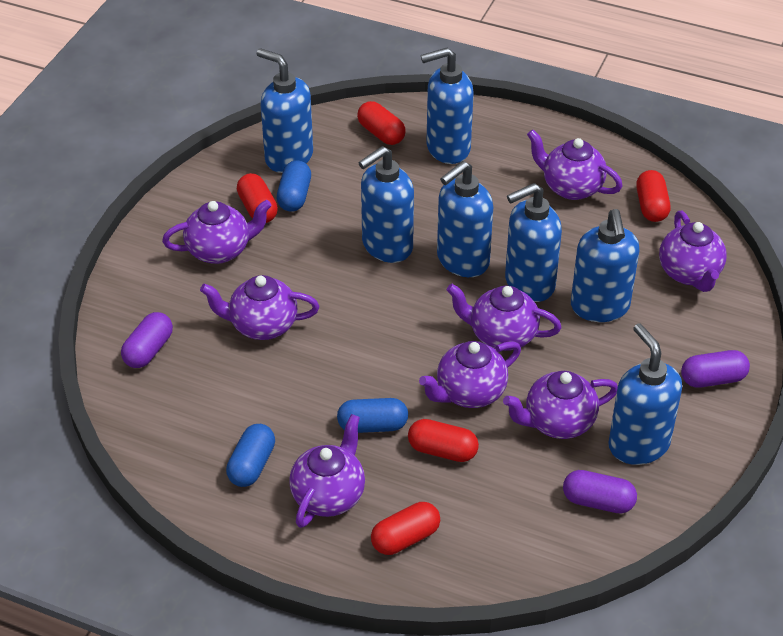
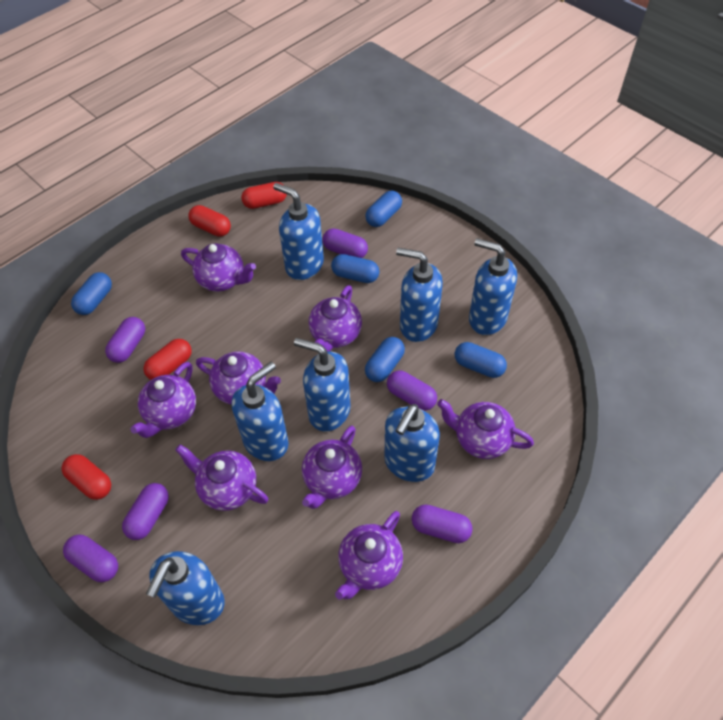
blue capsule: [226,424,275,487] [277,160,311,212] [337,398,408,433] = 3 -> [71,272,112,315] [331,254,379,283] [365,191,402,227] [365,337,405,382] [455,342,507,378] = 5
purple capsule: [121,312,173,368] [563,470,637,514] [681,350,750,388] = 3 -> [63,535,118,582] [105,317,145,363] [122,483,169,540] [323,228,368,258] [387,370,437,411] [412,504,472,543] = 6
red capsule: [237,173,278,223] [357,101,406,145] [371,502,440,555] [408,419,479,462] [636,170,670,222] = 5 -> [61,454,111,500] [143,339,192,380] [188,205,231,237] [241,182,287,209] = 4

